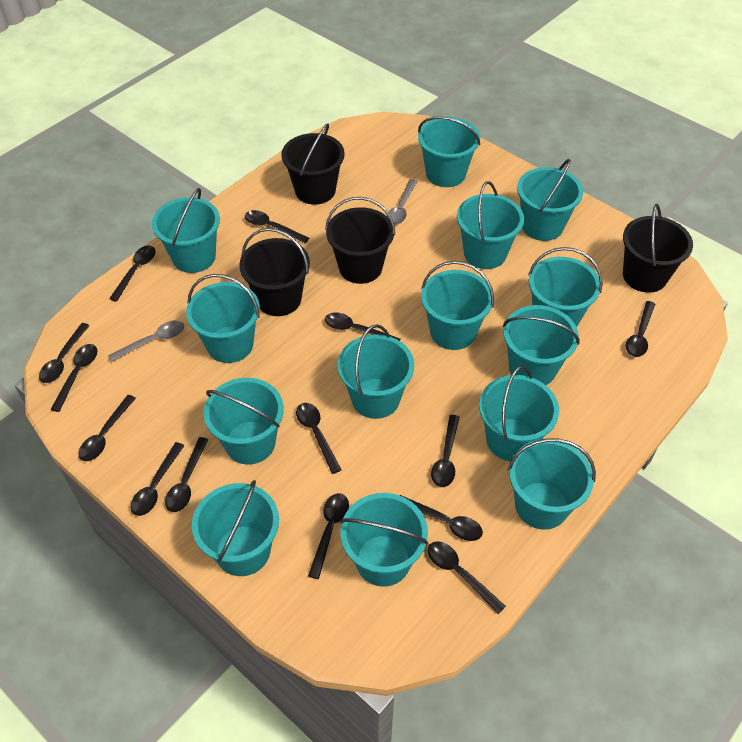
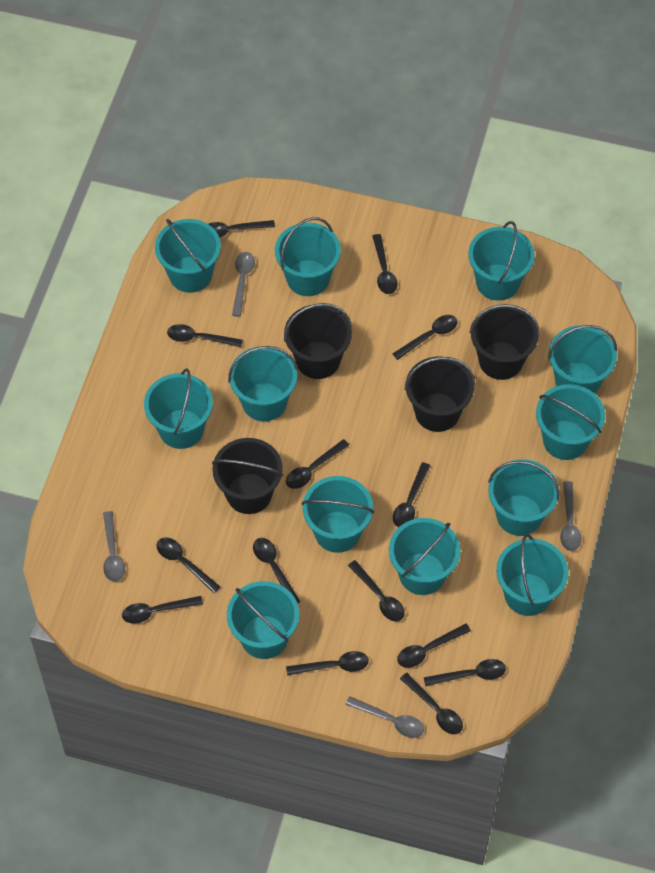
grey spoon: [108,320,184,362] [387,179,417,225] = 2 -> [103,511,125,582] [232,252,255,317] [345,696,424,738] [560,481,582,551] = 4
turquoise bucket: [152,188,220,273] [186,274,260,363] [192,480,279,576] [204,378,284,465] [338,324,414,419] [340,493,428,587] [418,116,480,187] [421,261,494,350] [457,181,524,269] [479,366,559,461] [503,305,579,385] [508,438,596,530] [517,159,583,241] [528,247,603,327] = 14 -> [144,368,213,449] [155,219,221,293] [227,581,299,659] [228,346,298,422] [275,217,341,296] [301,476,374,553] [389,518,460,595] [468,221,535,301] [488,459,560,536] [496,534,569,616] [536,384,605,460] [548,325,617,394] = 12

